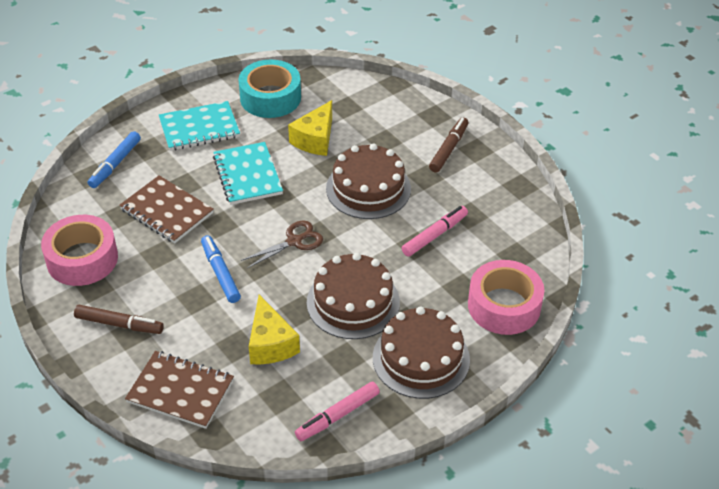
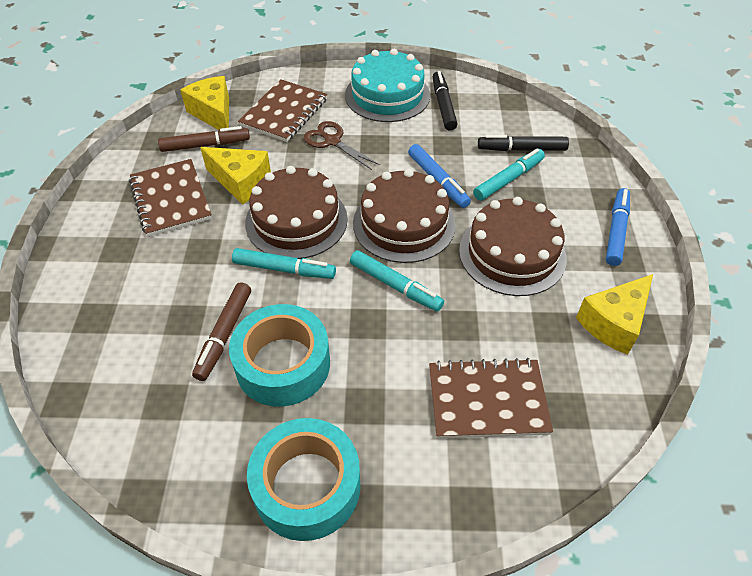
black marker: none = 0 -> [433,71,458,131] [478,135,569,151] = 2
brown notebook: [119,175,214,243] [125,351,234,429] = 2 -> [129,159,212,237] [238,79,327,142] [429,358,553,439] = 3
pink marker: [295,381,380,441] [402,206,468,257] = 2 -> none = 0
pink tape: [41,215,118,286] [468,260,544,335] = 2 -> none = 0
turquoise cake: none = 0 -> [345,49,430,122] = 1
turquoise marker: none = 0 -> [232,248,336,279] [350,250,444,312] [473,148,545,201] = 3
turquoise notebook: [159,101,240,151] [213,142,283,205] = 2 -> none = 0
turquoise tape: [238,60,301,118] = 1 -> [229,304,330,407] [247,418,360,541] = 2
yellow cheese: [249,295,300,364] [288,100,332,156] = 2 -> [180,76,229,130] [200,147,271,205] [576,274,653,355] = 3

